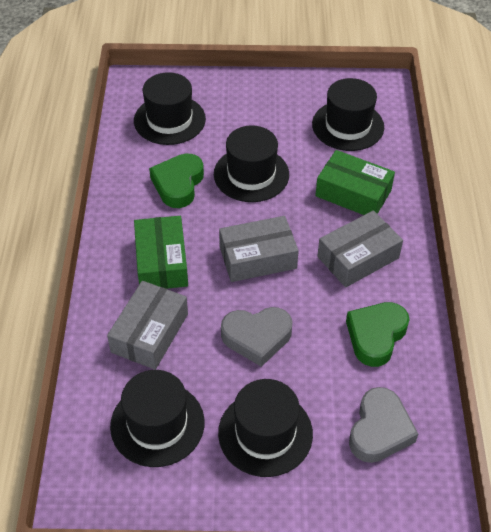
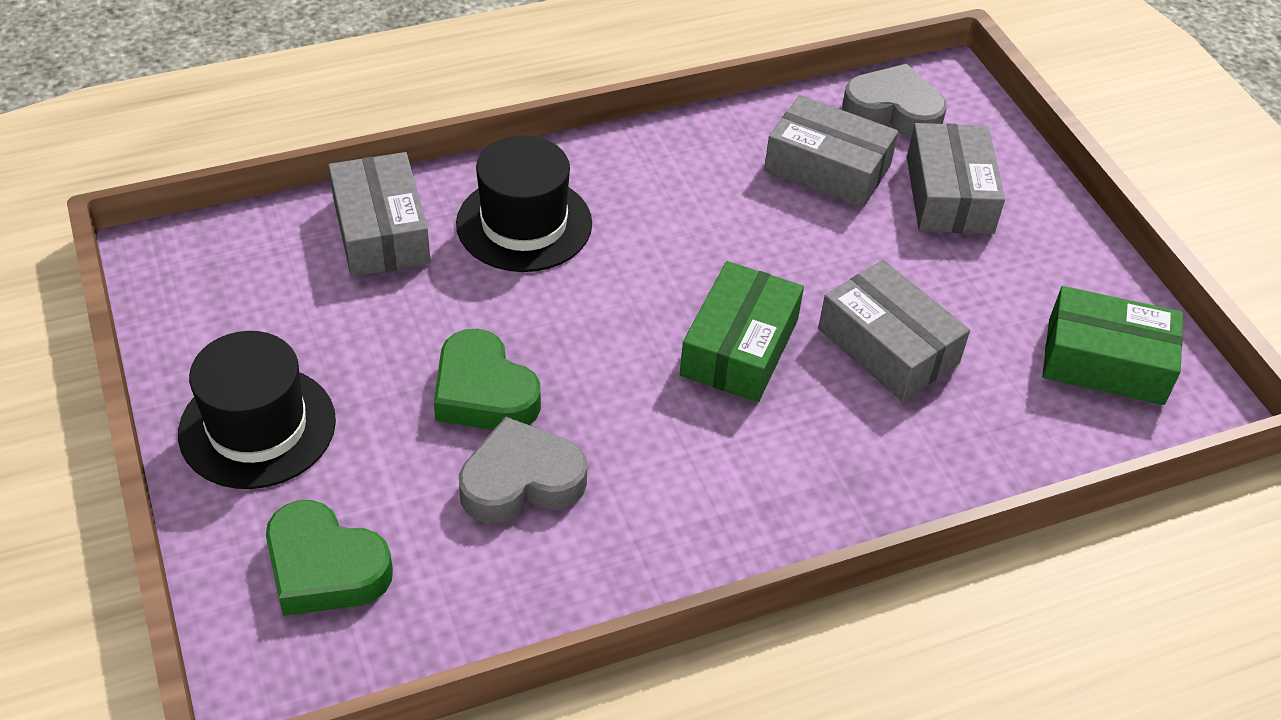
black hat: [110,370,204,467] [134,72,206,145] [214,125,289,202] [218,379,313,477] [312,78,384,151] = 5 -> [178,331,336,489] [456,135,592,272] = 2
grey box: [107,281,188,370] [219,216,299,282] [317,210,403,288] = 3 -> [328,152,431,277] [764,95,898,208] [818,260,970,402] [907,123,1005,234] = 4

